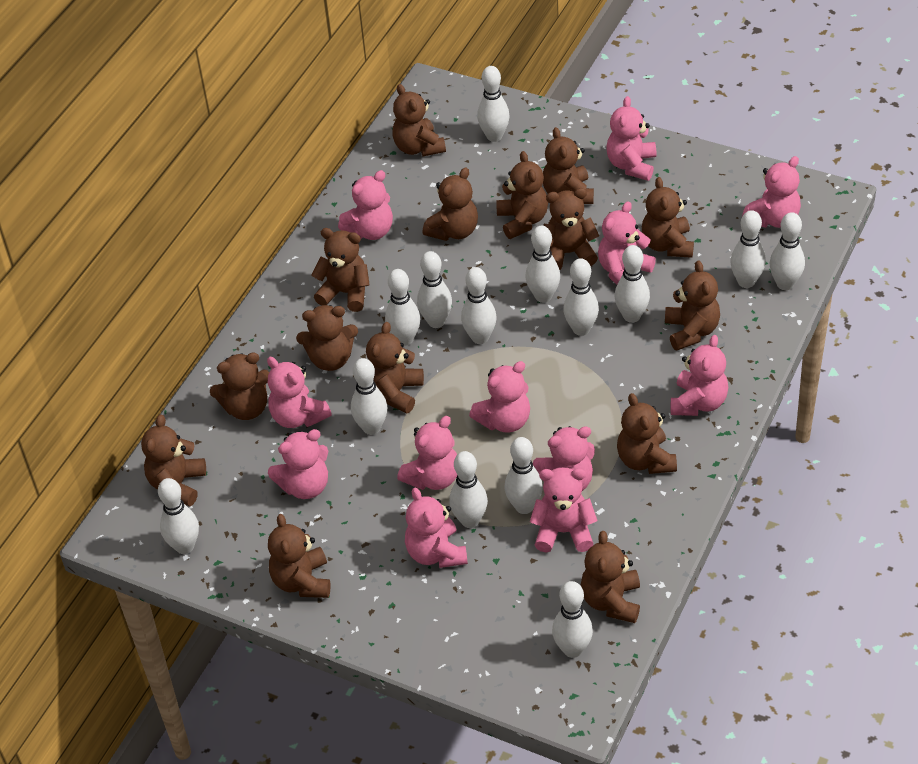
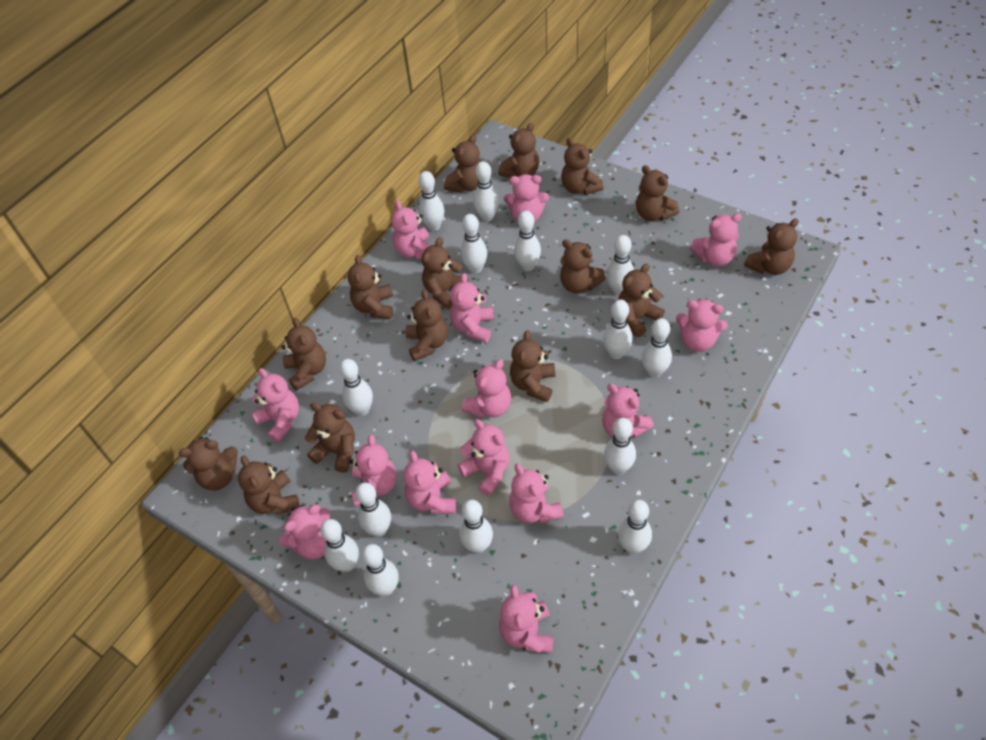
pink teddy bear: [267,357,332,428] [268,429,328,499] [338,170,393,240] [397,416,457,490] [405,487,468,568] [469,361,530,433] [530,467,598,553] [533,426,595,491] [598,201,656,285] [607,96,656,181] [671,335,728,416] [742,156,801,228] = 12 -> [252,368,299,443] [279,505,330,559] [349,434,397,506] [391,201,435,260] [403,451,456,514] [450,273,494,343] [458,419,510,496] [462,359,511,418] [499,585,554,653] [504,174,549,222] [509,464,564,523] [602,383,654,438] [676,299,728,352] [690,213,742,266] = 14

